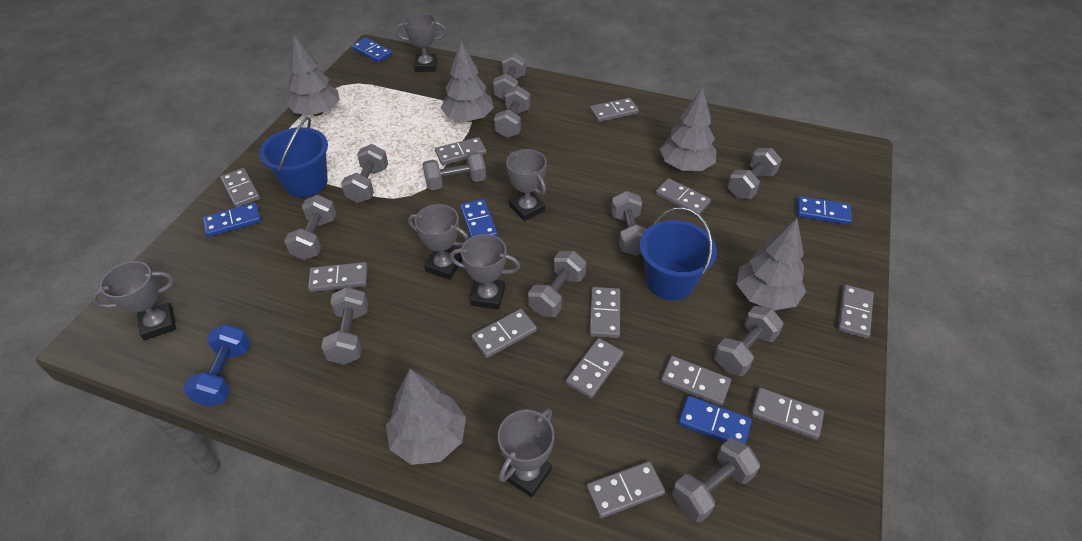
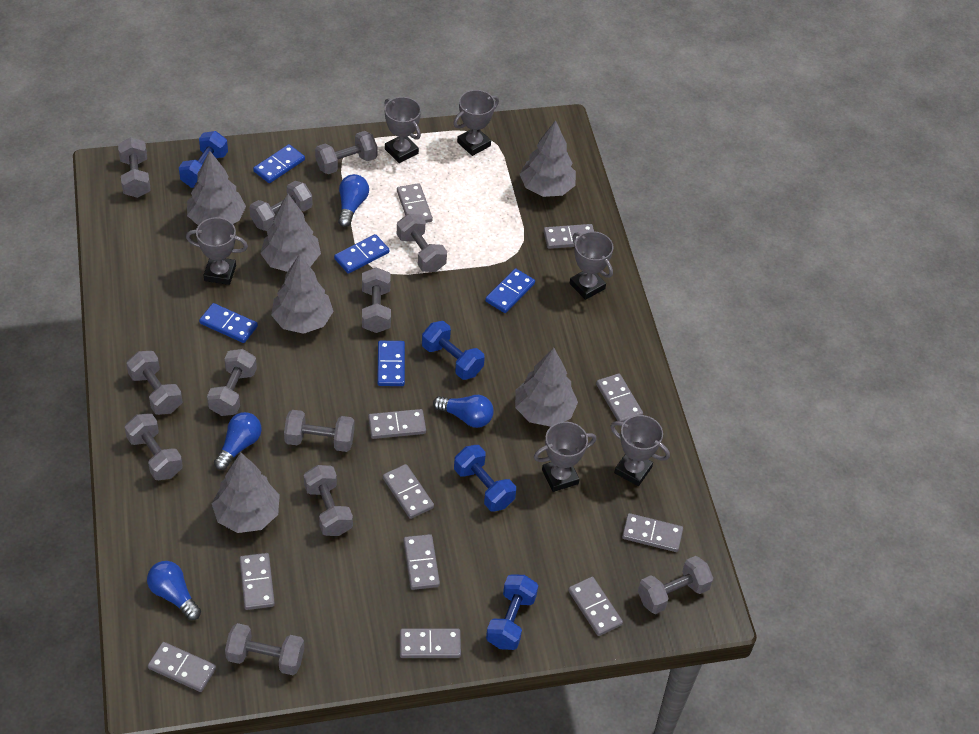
blue bucket: [260,117,328,197] [640,207,717,300] = 2 -> none = 0
blue dumbbell: [183,324,250,407] = 1 -> [179,131,228,188] [422,321,485,380] [454,445,516,512] [486,575,538,650] = 4
blue light bulb: none = 0 -> [147,561,201,620] [214,412,262,470] [338,174,369,227] [433,395,494,428] = 4
grey domino: [220,168,260,207] [308,262,367,292] [435,137,487,165] [471,309,537,358] [565,338,624,398] [586,461,665,518] [589,287,620,338] [590,98,639,122] [655,178,711,214] [661,356,731,406] [751,388,824,440] [838,285,874,339] = 12 -> [148,642,216,692] [239,553,275,610] [368,409,426,439] [383,464,434,519] [397,183,433,223] [400,629,461,658] [403,534,440,590] [544,224,594,249] [568,577,623,636] [596,373,643,422] [622,513,683,552] = 11
grey dumbbell: [284,195,336,260] [321,287,368,365] [341,144,388,203] [423,152,486,191] [493,52,526,101] [494,86,530,138] [528,251,586,317] [611,191,647,256] [672,438,760,522] [714,306,784,376] [727,148,782,199] = 11 -> [118,137,151,198] [125,413,183,480] [126,351,183,415] [207,349,257,416] [225,623,304,675] [249,181,313,231] [284,410,354,452] [304,465,353,536] [315,131,377,174] [362,267,391,333] [397,214,447,272] [638,556,713,614] = 12
grey tree: [286,36,340,116] [386,369,466,465] [441,41,494,122] [660,87,717,171] [736,218,806,310] = 5 -> [187,151,246,225] [211,453,280,533] [260,194,321,272] [271,254,334,334] [515,348,578,427] [520,120,576,197] = 6

